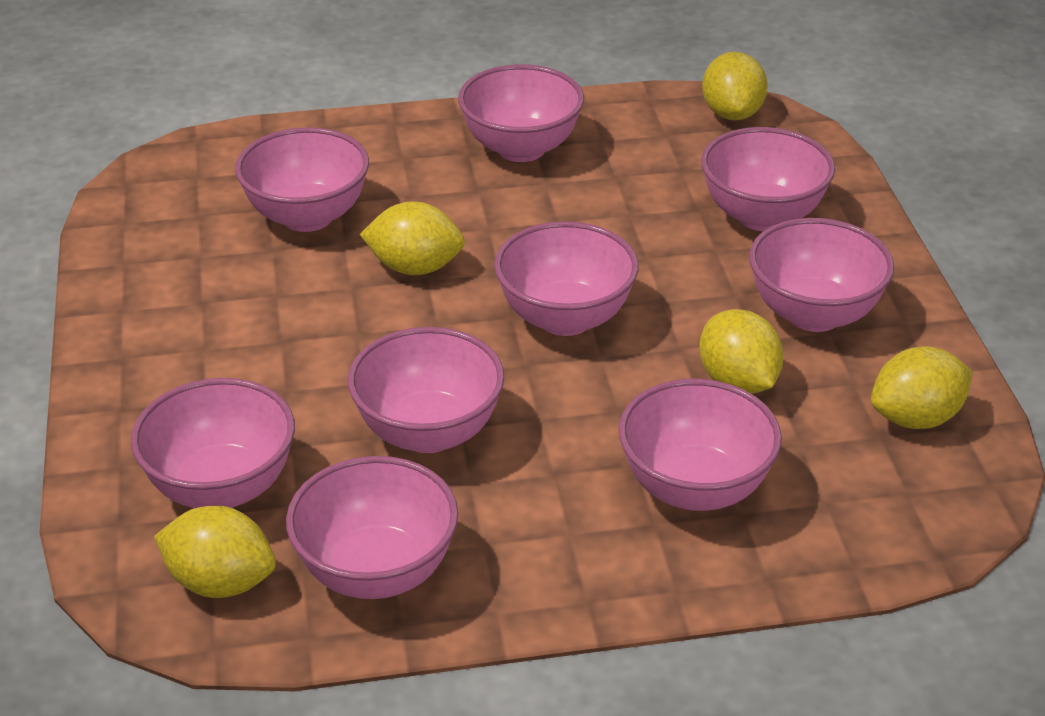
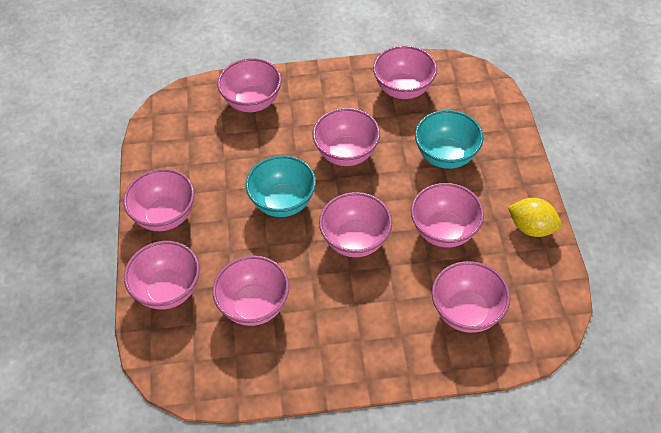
turquoise bowl: none = 0 -> [246,155,316,217] [415,110,483,169] = 2
yellow lemon: [154,506,276,598] [360,202,465,275] [699,309,784,394] [702,52,768,121] [871,346,973,429] = 5 -> [508,198,562,237] = 1

